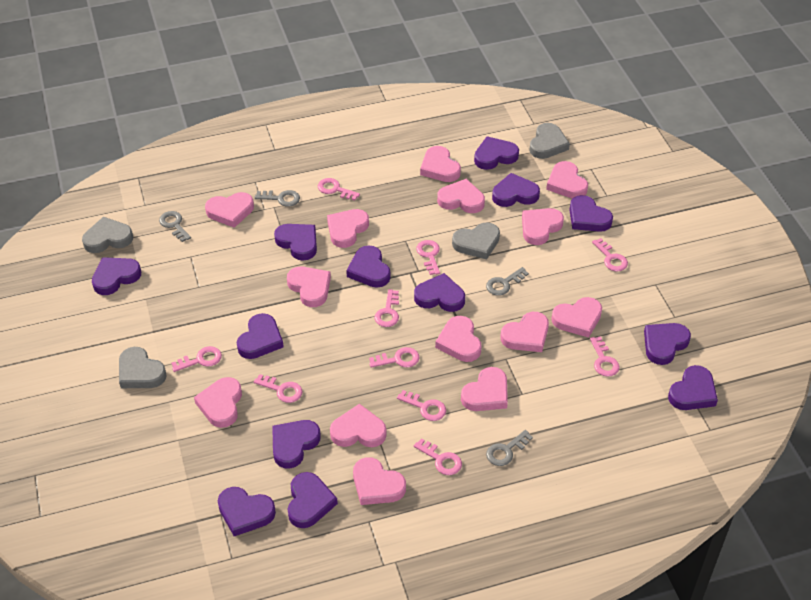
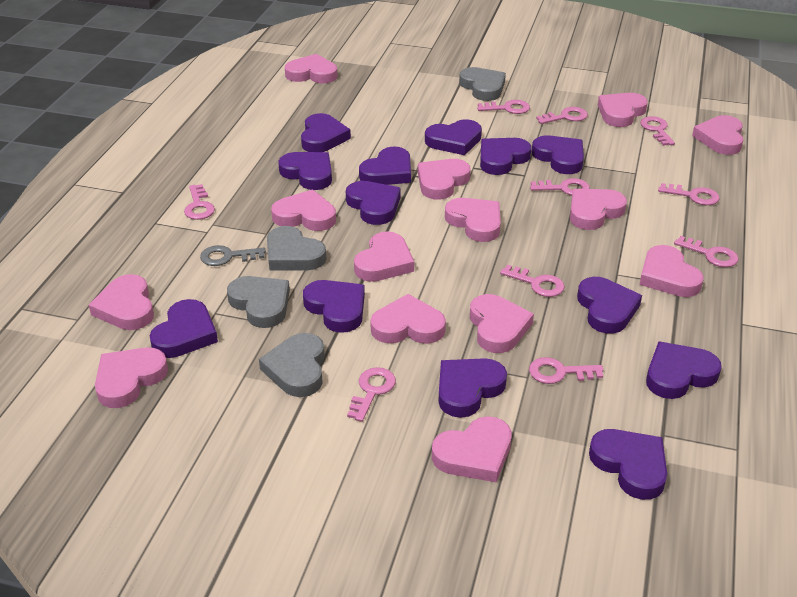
grey key: [159,211,191,242] [255,190,300,207] [486,267,529,296] [486,430,533,466] = 4 -> [200,245,266,266] = 1

